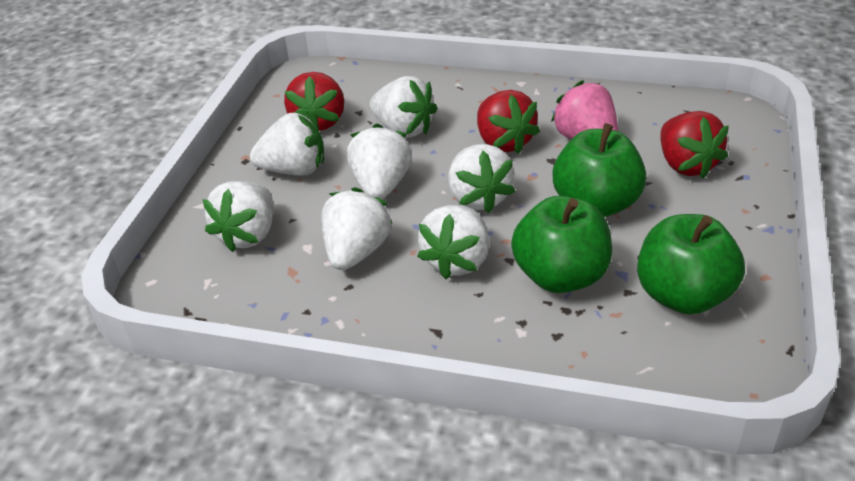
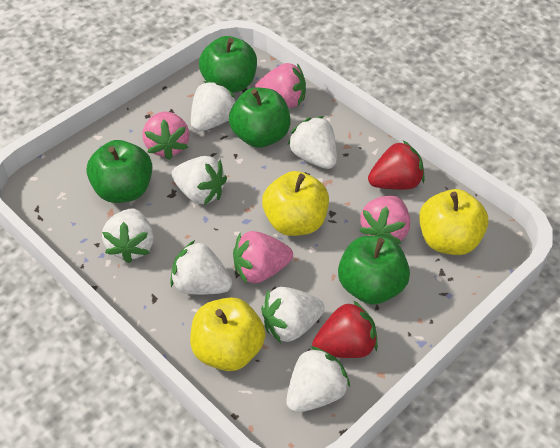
green apple: [511,196,612,293] [552,123,646,217] [637,214,745,314] = 3 -> [87,140,152,203] [199,36,257,93] [229,88,291,148] [338,236,410,305] = 4
pink strawberry: [551,80,618,139] = 1 -> [142,112,189,160] [233,231,293,284] [254,63,306,108] [359,196,410,244] = 4
red strawberry: [284,72,344,131] [477,90,540,154] [660,111,729,178] = 3 -> [312,300,378,358] [368,140,425,190] = 2
yellow apple: none = 0 -> [190,297,266,371] [262,171,329,236] [419,189,488,255] = 3

